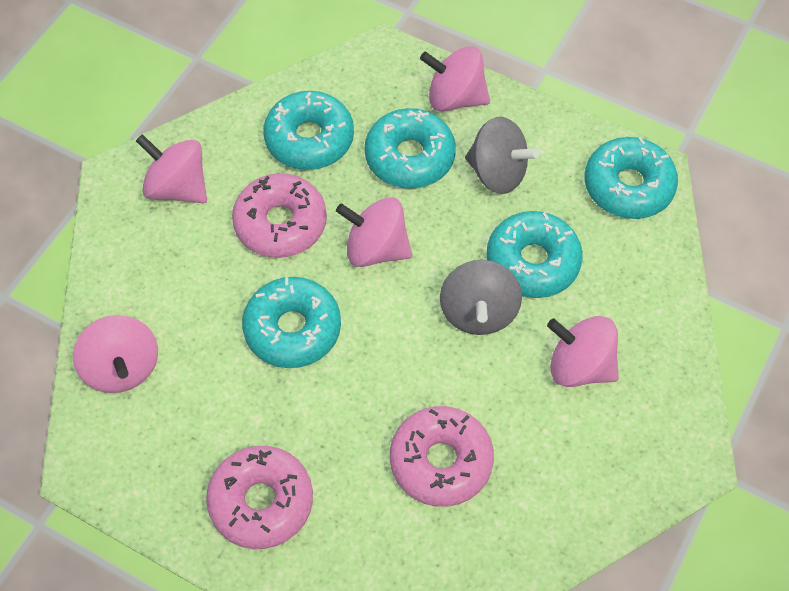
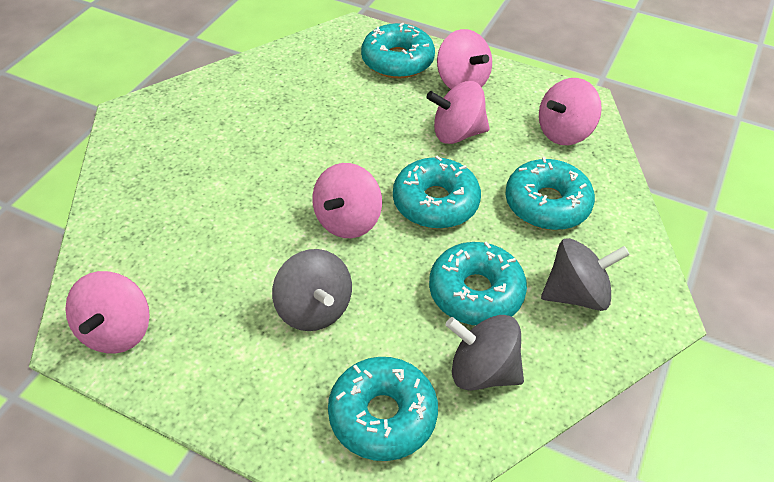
grey spinning top: [440,260,522,335] [465,117,539,194] = 2 -> [272,249,352,331] [446,315,524,391] [541,238,630,311] = 3
pink donut: [206,446,313,549] [232,173,327,258] [390,406,494,507] = 3 -> none = 0

